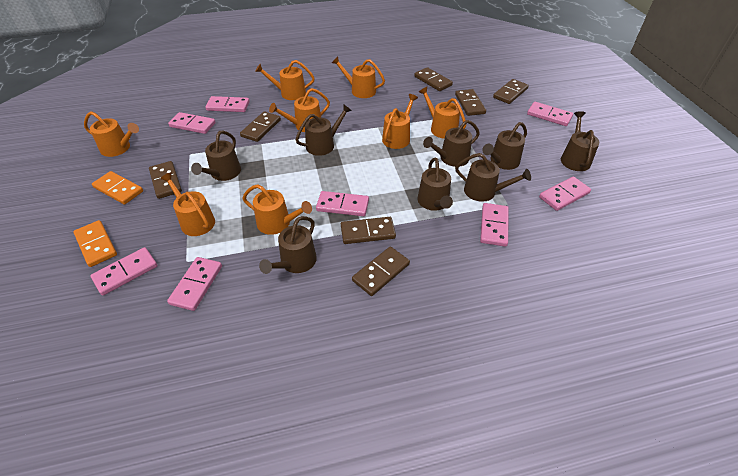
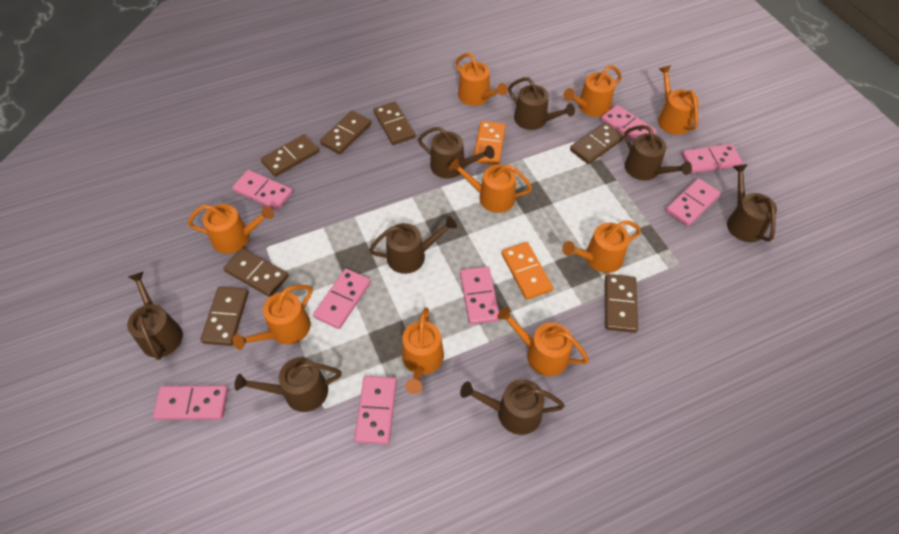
orange watering can: [84,111,139,157] [160,172,215,236] [243,184,312,235] [255,60,315,100] [269,88,330,132] [332,56,385,98] [382,94,418,149] [419,87,466,139] = 8 -> [188,204,274,254] [233,285,313,350] [402,307,444,394] [449,159,532,213] [456,53,508,106] [497,307,589,376] [562,220,641,273] [563,65,622,117] [658,65,699,135] = 9

